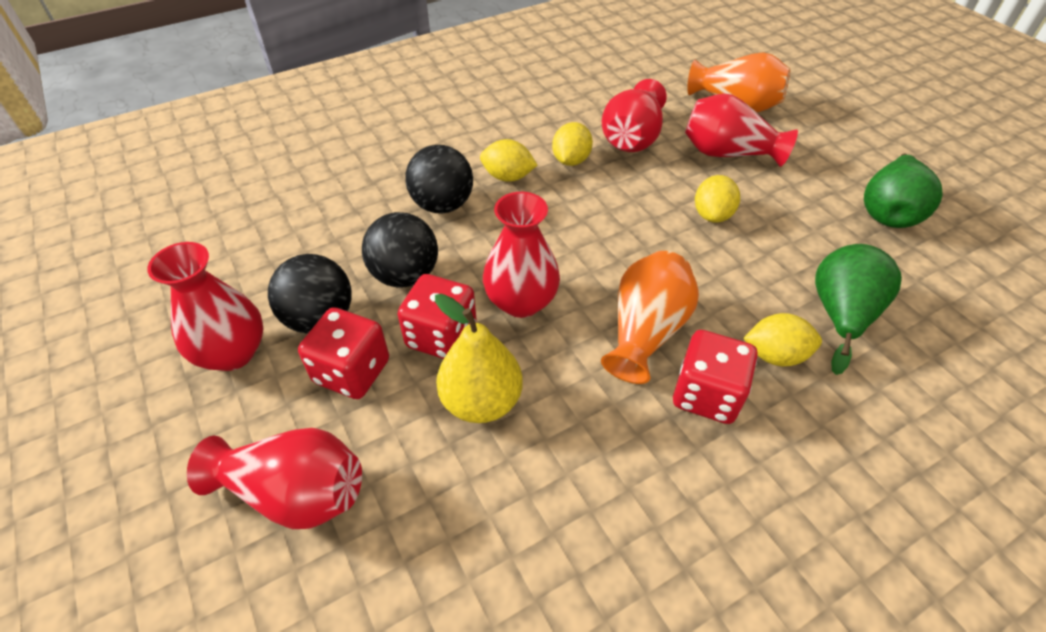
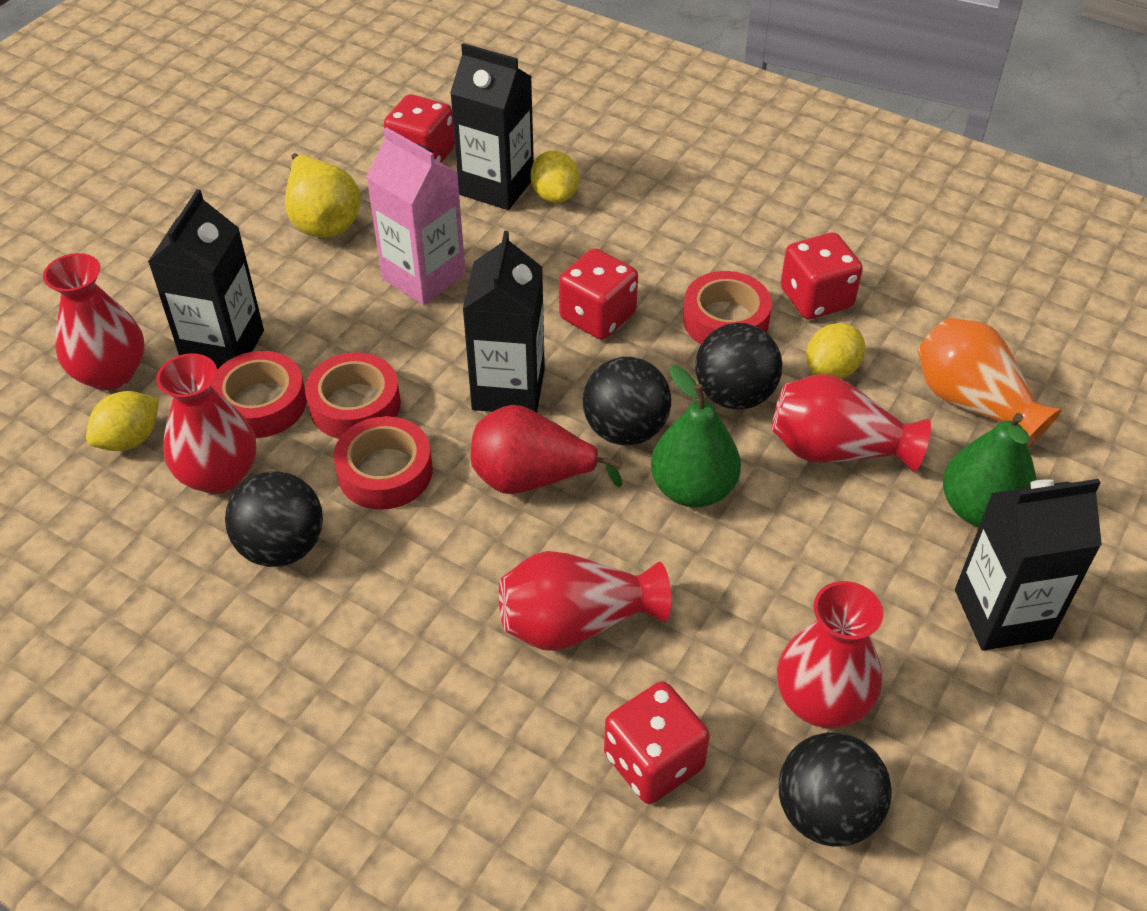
black ball: [268,254,352,333] [362,212,438,288] [405,145,473,214] = 3 -> [225,471,323,567] [583,357,671,445] [695,323,783,410] [779,732,892,847] = 4
black carton: none = 0 -> [148,189,264,370] [450,43,534,210] [463,231,545,412] [955,479,1102,651] = 4
orange vase: [601,251,699,384] [687,52,790,112] = 2 -> [918,318,1062,446] = 1
pink carton: none = 0 -> [366,127,466,305] = 1
red dice: [298,307,389,399] [397,274,477,359] [673,330,757,424] = 3 -> [384,94,455,163] [559,248,638,340] [604,681,710,804] [781,232,863,319] = 4
red pear: none = 0 -> [471,405,622,494] = 1
red tape: none = 0 -> [211,351,307,438] [305,352,401,439] [333,416,433,510] [683,271,772,344] = 4
yellow lemon: [480,139,537,182] [552,122,593,166] [695,175,740,223] [743,313,822,366] = 4 -> [86,391,159,451] [531,150,579,203] [806,323,865,379] = 3

